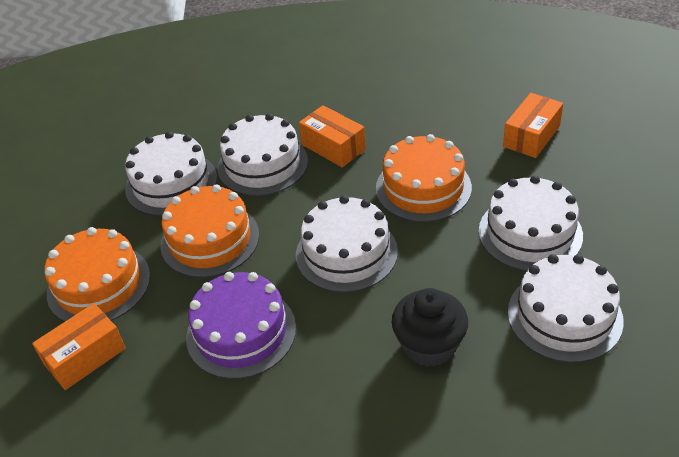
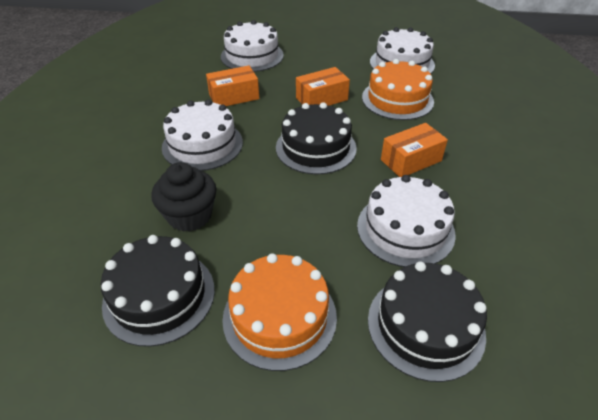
black cake: none = 0 -> [101,235,215,347] [276,102,357,175] [368,261,487,382] = 3
orange cake: [44,227,150,322] [160,185,259,278] [376,134,472,222] = 3 -> [222,253,337,371] [362,59,434,120] = 2
purple cake: [186,272,296,379] = 1 -> none = 0
white cake: [125,131,217,216] [218,113,308,196] [296,195,398,293] [479,176,583,271] [508,254,624,363] = 5 -> [162,100,243,171] [221,20,284,72] [357,175,456,267] [370,27,435,74] = 4

